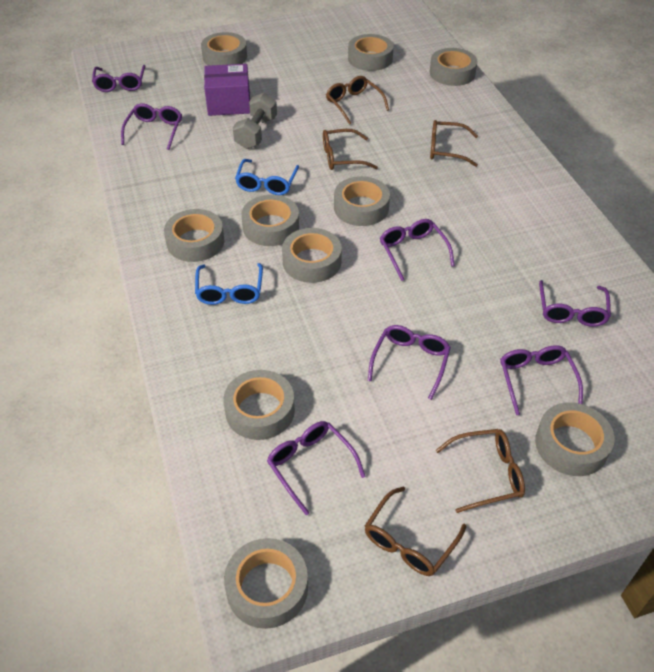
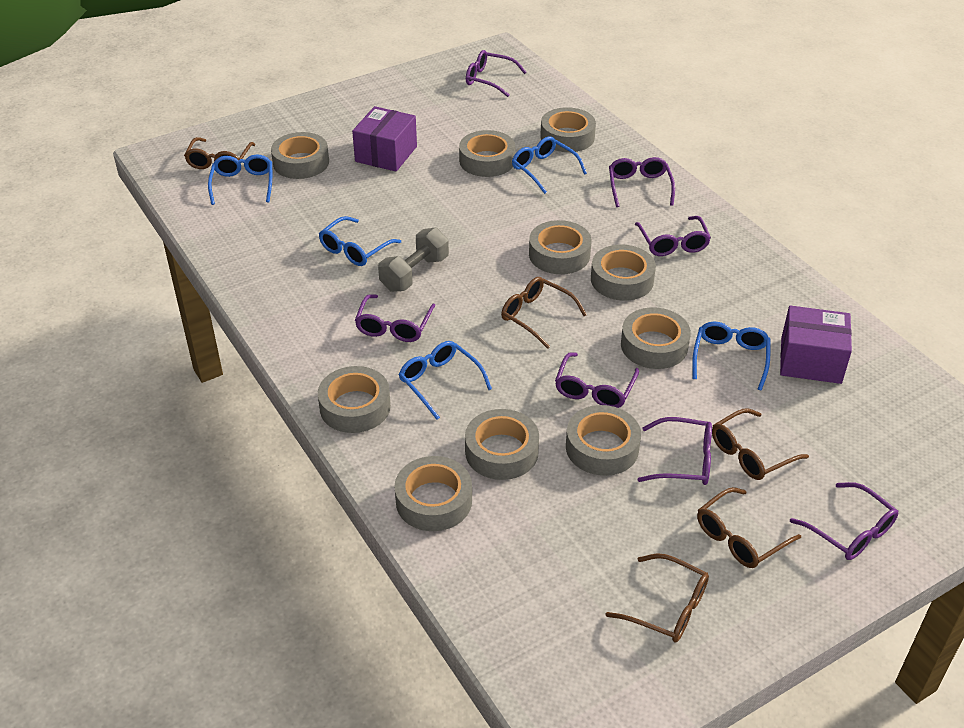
blue glasses: [195,263,263,305] [235,159,299,195] = 2 -> [208,154,272,205] [319,216,401,266] [399,341,492,420] [512,137,587,194] [692,322,771,391] = 5
purple box: [204,64,250,116] = 1 -> [352,106,417,172] [780,305,852,384] = 2

